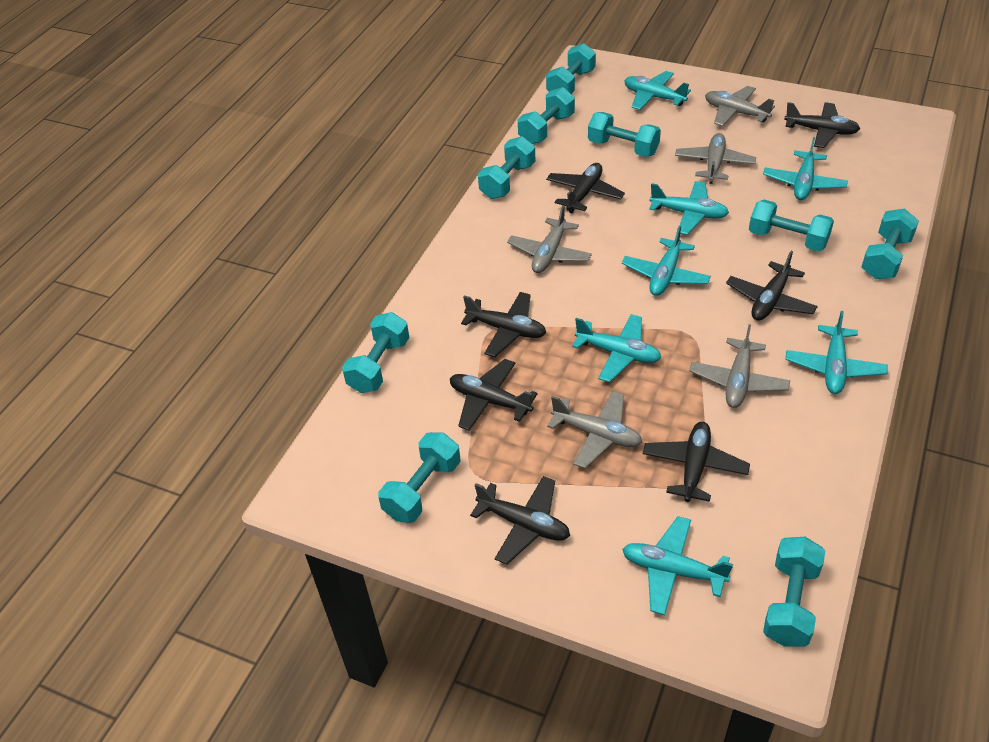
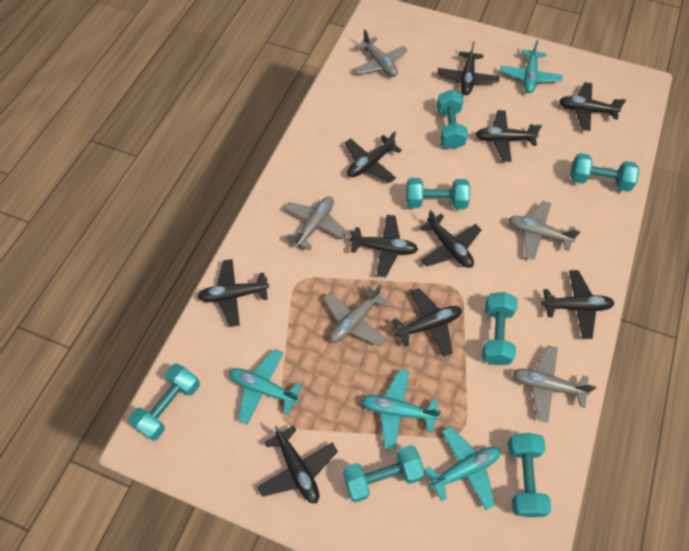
black plane: [450,359,538,431] [461,292,546,357] [470,476,570,565] [546,163,625,213] [643,422,750,502] [726,251,818,321] [784,102,860,148] = 7 -> [198,259,269,327] [257,425,338,504] [345,131,402,183] [350,215,418,278] [392,288,462,357] [419,210,481,268] [437,41,500,95] [476,110,542,162] [542,270,614,339] [559,82,626,131] = 10
turquoise dumbbell: [342,312,409,393] [378,432,461,523] [478,136,535,199] [518,87,575,144] [546,43,596,94] [588,112,661,157] [749,200,834,251] [763,537,825,647] [862,208,919,279] = 9 -> [128,363,200,441] [343,445,425,502] [406,178,470,209] [437,90,468,149] [482,292,518,365] [508,433,551,517] [570,153,640,192] = 7
turquoise plane: [572,314,661,382] [622,225,711,296] [622,516,733,615] [624,71,691,110] [649,181,729,235] [763,137,848,200] [785,311,887,394] = 7 -> [229,349,302,424] [361,369,441,450] [425,426,500,510] [500,40,563,93] = 4

